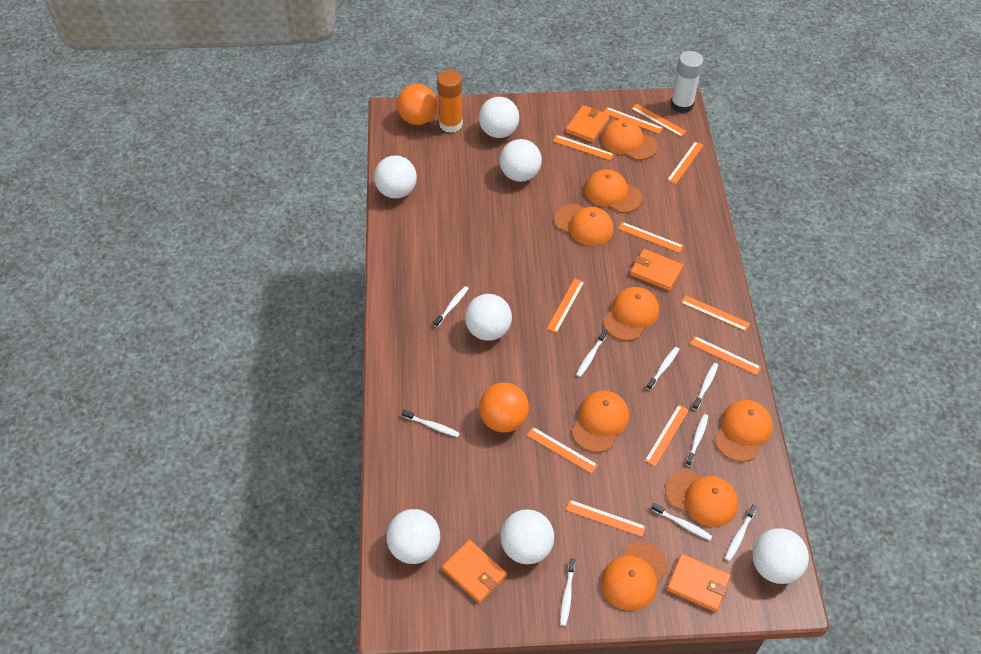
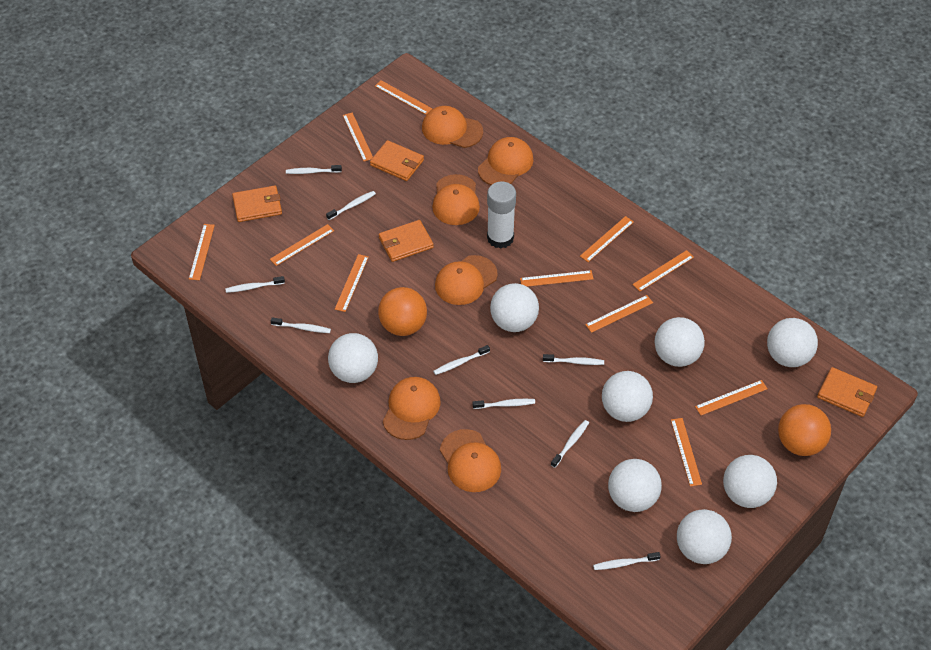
orange cap: [554,204,614,246] [572,391,629,453] [584,169,643,213] [601,119,658,160] [601,541,668,611] [603,287,659,341] [665,470,738,527] [714,400,773,462] = 8 -> [383,377,441,440] [422,106,483,148] [432,174,480,225] [435,255,498,305] [440,429,501,492] [478,137,533,185] = 6
orange glue stick: [437,70,463,133] = 1 -> none = 0
white ball: [374,155,417,199] [386,509,440,564] [465,294,512,341] [479,97,519,138] [500,139,542,182] [500,509,554,564] [753,528,809,584] = 7 -> [328,333,378,383] [490,283,539,332] [602,371,653,422] [608,459,662,512] [655,317,705,367] [677,509,732,564] [723,455,777,508] [767,318,818,367] = 8

